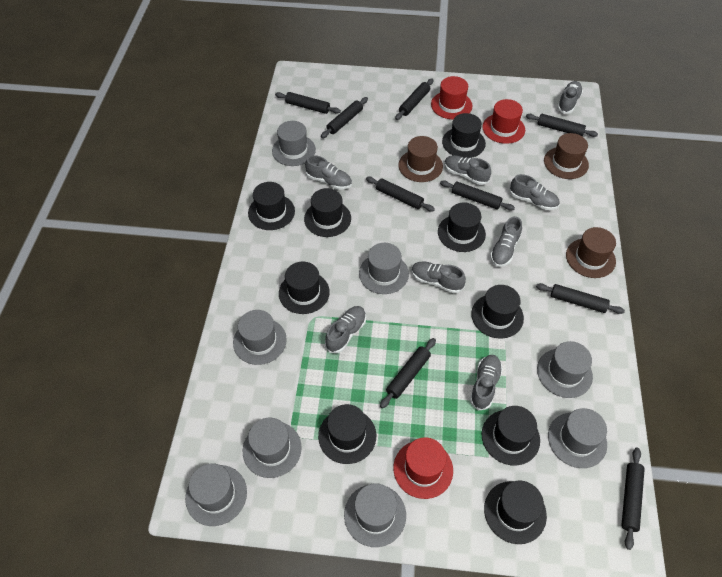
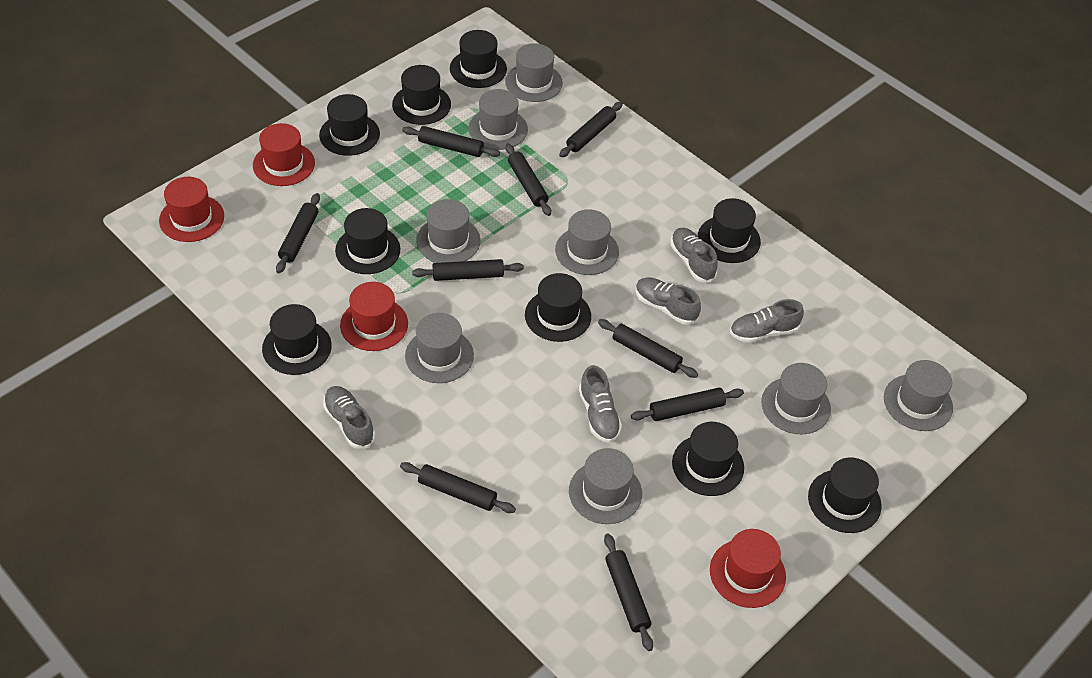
brown hat: [399,136,443,182] [544,133,589,179] [566,227,616,278] = 3 -> none = 0
grey shoe: [305,155,352,190] [325,306,366,353] [411,261,466,293] [444,155,491,185] [470,355,503,411] [490,216,522,267] [509,174,559,210] [557,81,583,114] = 8 -> [323,386,375,449] [579,365,622,443] [635,277,701,325] [670,228,718,283] [730,299,804,343] = 5
red hat: [393,437,453,499] [431,76,472,119] [482,99,525,144] = 3 -> [159,177,224,242] [253,123,315,186] [340,282,408,351] [710,529,786,608] = 4

